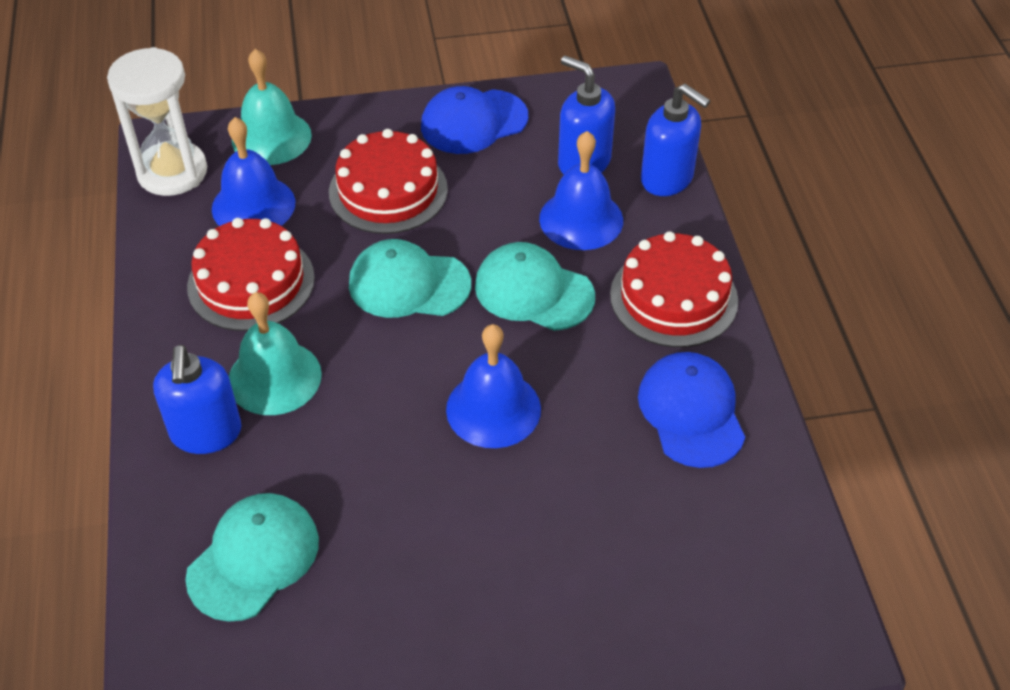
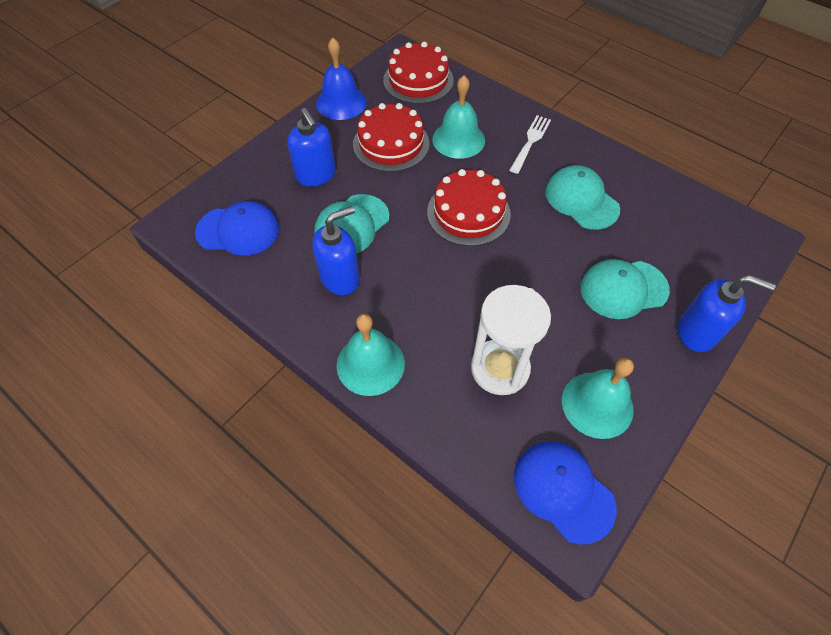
blue bell: [212,117,295,226] [446,324,541,448] [539,131,623,250] = 3 -> [316,38,367,120] = 1
turquoise bell: [229,292,322,415] [232,49,312,165] = 2 -> [337,314,405,396] [432,75,485,159] [562,358,634,439] = 3
white fork: none = 0 -> [510,115,551,174] = 1

